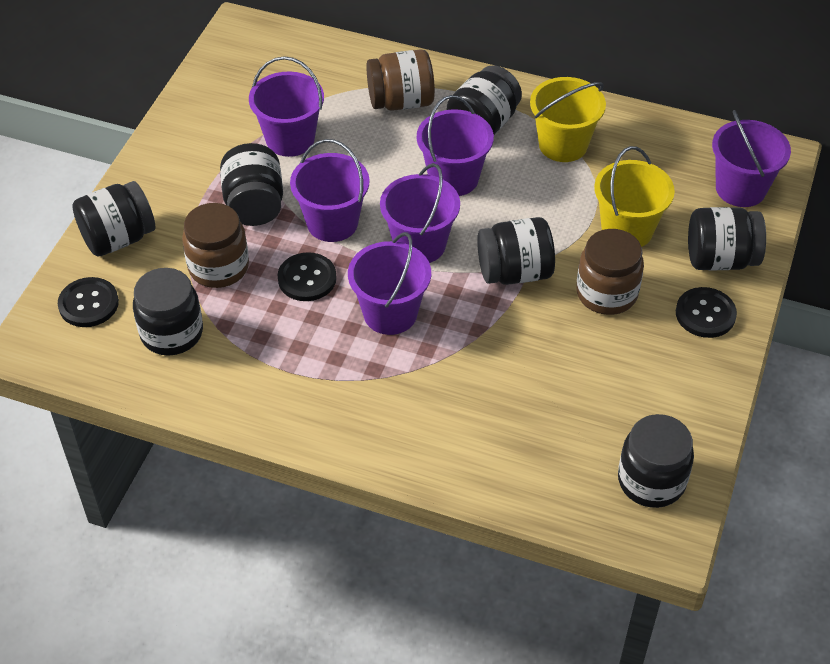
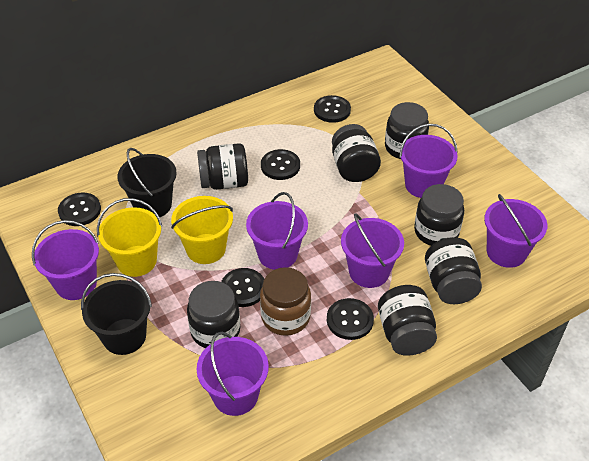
black bucket: none = 0 -> [81,273,152,355] [117,148,177,217] = 2
black button: [58,277,119,327] [278,252,337,301] [676,287,737,338] = 3 -> [58,193,101,226] [221,268,264,307] [261,149,300,180] [314,95,351,123] [327,298,374,340] = 5
brown jar: [182,203,249,288] [366,49,435,111] [576,229,644,315] = 3 -> [260,267,311,336] = 1

